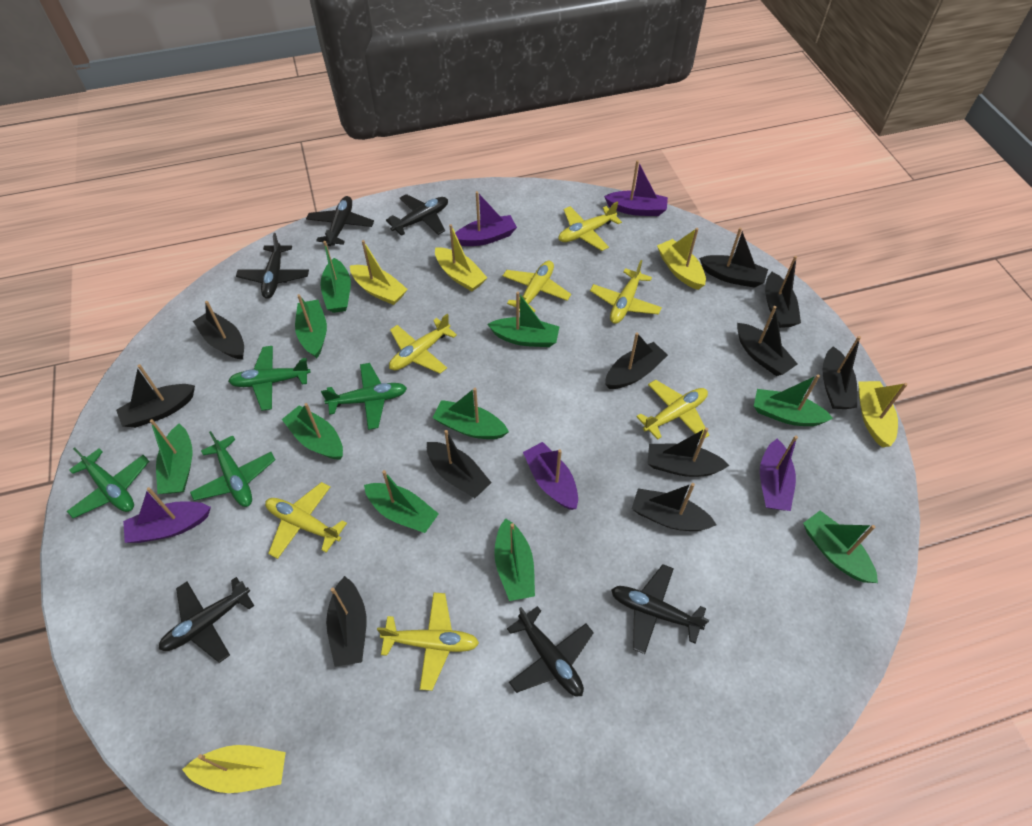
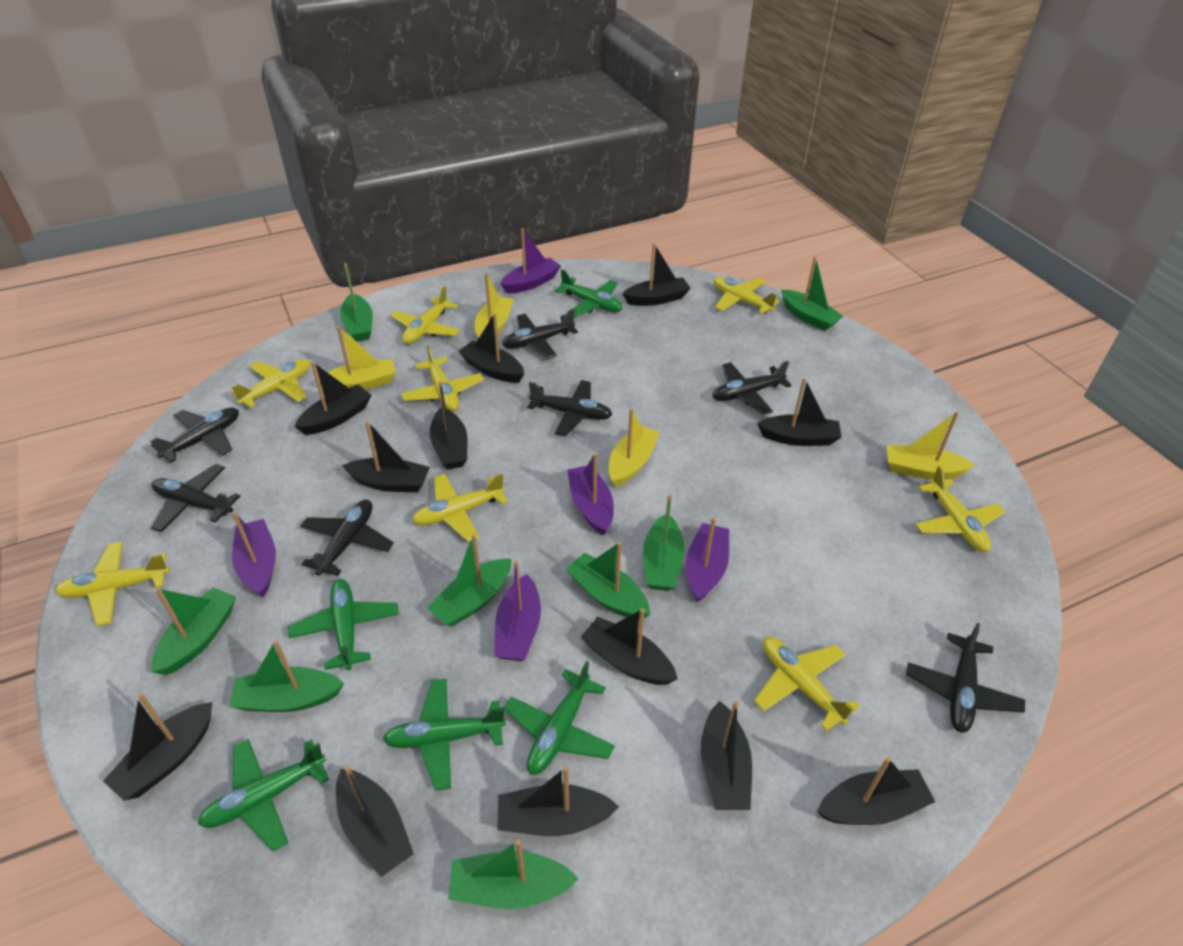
black boat: [116,364,195,428] [193,301,244,360] [326,576,366,667] [427,430,492,498] [605,332,668,389] [632,483,717,531] [647,428,729,477] [699,227,768,288] [737,306,798,376] [765,256,801,328] [823,336,861,409] = 11 -> [103,693,213,801] [294,362,371,435] [336,766,414,877] [342,421,430,492] [430,381,467,469] [459,314,524,383] [497,766,619,836] [581,608,678,685] [623,243,691,306] [701,701,752,810] [757,378,842,446] [817,757,935,825] = 12
black plane: [159,577,254,663] [236,233,309,299] [306,196,374,246] [386,194,448,236] [507,606,594,696] [611,564,709,654] = 6 -> [150,408,239,462] [151,464,240,532] [300,500,394,576] [502,309,578,359] [527,380,612,436] [712,361,792,415] [906,623,1025,733] = 7
green boat: [150,419,193,494] [282,403,343,460] [295,294,327,358] [320,241,351,313] [364,470,439,533] [432,388,509,439] [487,292,559,347] [494,518,535,601] [754,375,833,426] [803,511,878,583] = 10 -> [151,587,236,675] [229,640,344,712] [340,263,373,342] [427,534,511,627] [448,839,579,909] [566,542,650,619] [643,495,685,591] [781,256,843,331] = 8
green plane: [67,448,149,518] [190,431,275,507] [228,346,311,411] [321,363,407,430] = 4 -> [198,739,329,852] [288,579,399,670] [383,679,506,791] [504,661,615,775] [555,269,622,317] = 5
yellow boat: [182,745,286,793] [350,240,408,305] [435,224,487,291] [657,228,706,290] [858,381,908,447] = 5 -> [315,326,396,390] [475,273,513,338] [608,408,660,487] [887,411,975,479] = 4
yellow plane: [265,482,347,559] [377,592,479,691] [389,314,457,374] [502,261,571,312] [558,201,622,251] [590,260,662,324] [636,380,709,440] = 7 -> [55,542,170,626] [231,359,310,408] [390,286,460,344] [401,345,484,411] [412,474,508,542] [714,277,780,314] [754,637,860,731] [915,466,1005,552] = 8

